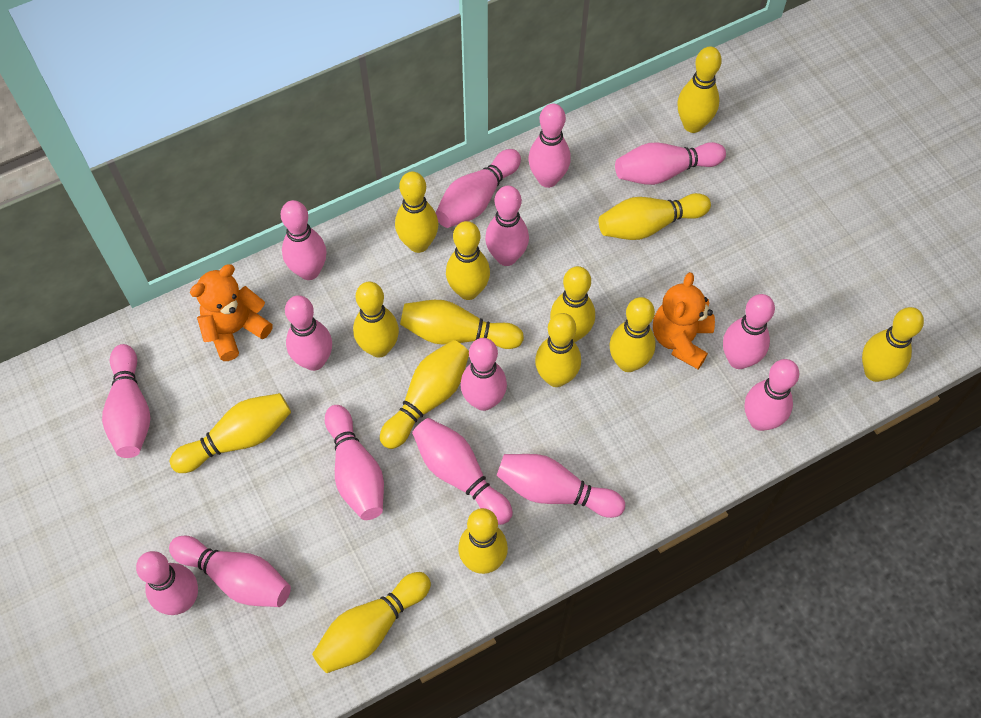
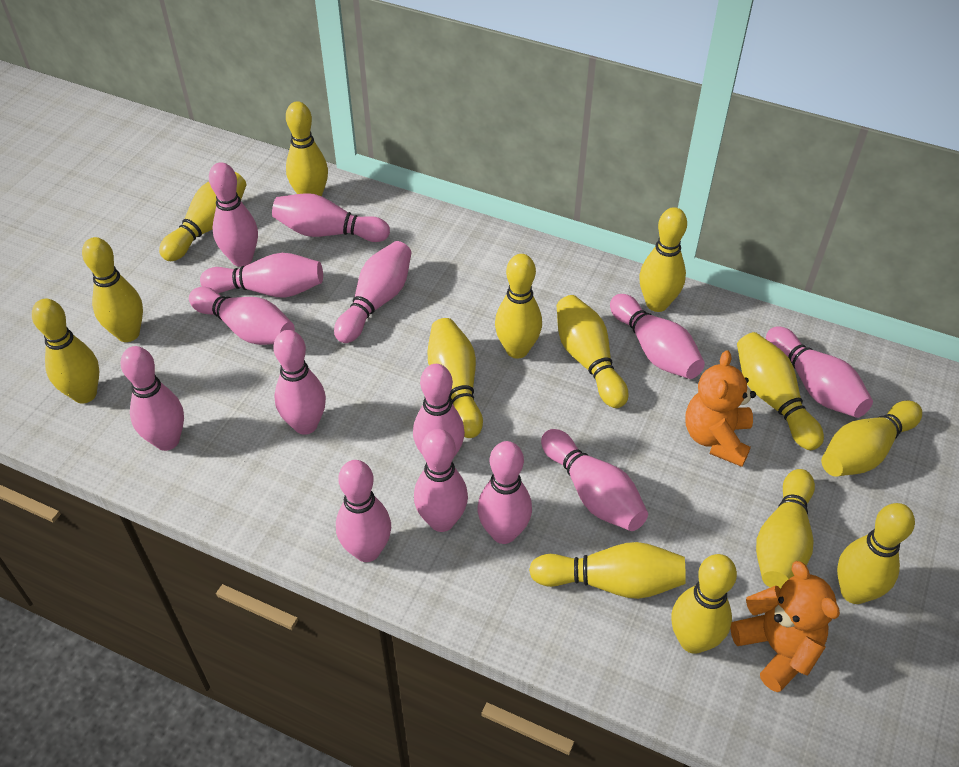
pink bowling pin: [102,344,151,458] [136,551,198,615] [169,536,291,607] [281,200,327,280] [285,295,332,371] [325,405,384,520] [412,418,513,525] [435,149,521,228] [461,338,507,411] [485,186,529,266] [497,454,625,518] [528,103,571,188] [615,142,726,185] [723,294,775,369] [745,359,799,431] = 15 -> [120,346,184,451] [189,287,295,345] [200,253,323,297] [209,162,258,267] [272,193,390,242] [273,330,326,435] [334,241,412,343] [336,460,391,562] [413,364,465,457] [414,429,468,532] [478,441,532,544] [541,429,648,531] [610,294,705,379] [766,327,873,418] = 14

